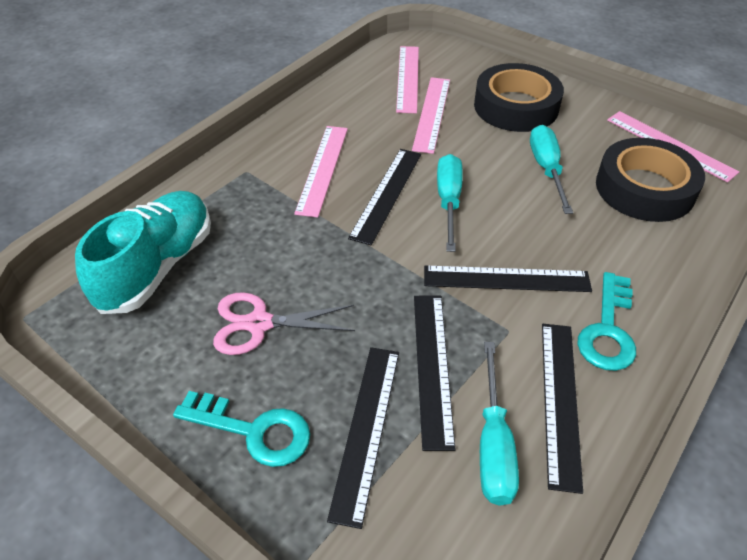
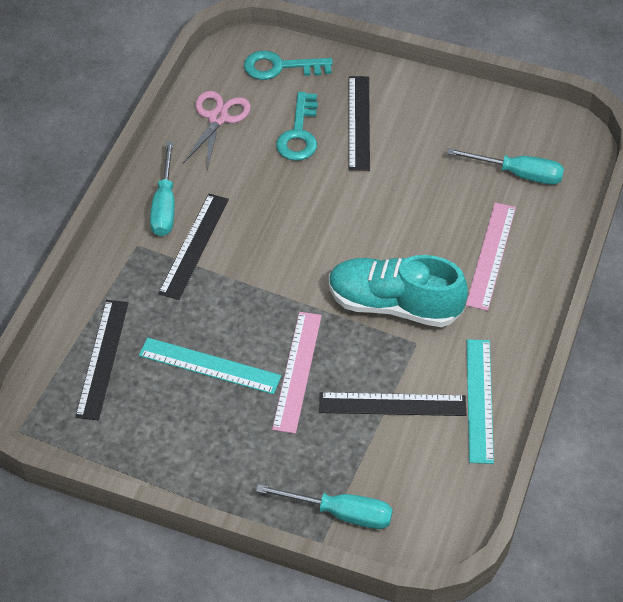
black ruler: [327,347,399,529] [348,149,421,245] [414,296,456,451] [424,265,592,292] [542,324,583,494] = 5 -> [75,300,128,420] [158,194,229,300] [319,392,466,416] [349,76,370,171] = 4
black tape: [474,63,564,132] [596,138,705,222] = 2 -> none = 0
pink ruler: [294,126,348,218] [396,46,419,113] [412,77,450,154] [607,111,739,183] = 4 -> [272,312,322,434] [466,203,516,311] = 2
turquoise ruler: none = 0 -> [139,337,281,394] [467,339,494,464] = 2

